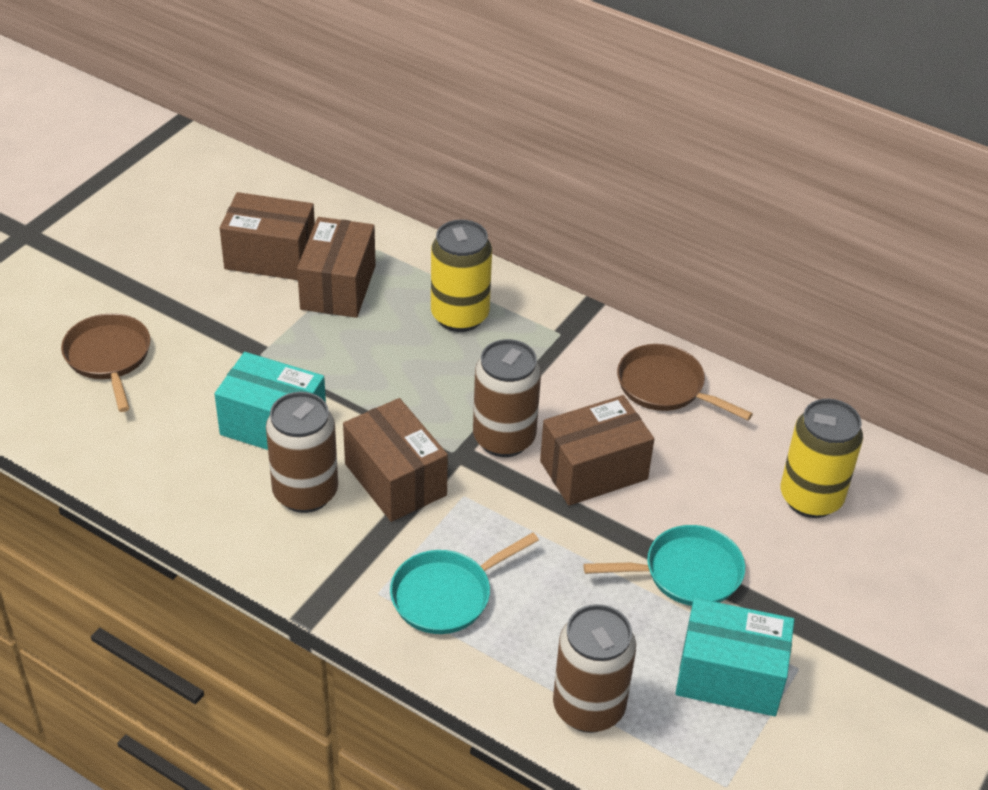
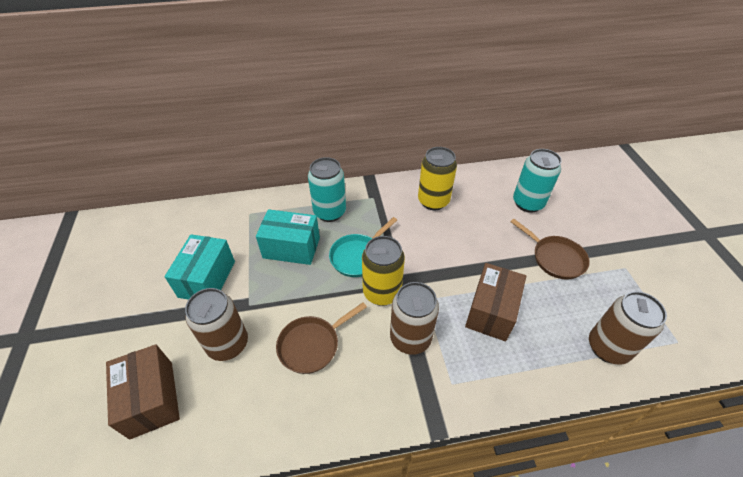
brown box: [220,192,315,280] [297,217,376,318] [343,398,448,522] [540,395,654,506] = 4 -> [106,344,180,440] [465,263,526,341] = 2
turquoise can: none = 0 -> [308,157,346,222] [513,149,562,213] = 2
turquoise pan: [390,532,539,634] [583,525,745,606] = 2 -> [329,217,397,277] = 1

